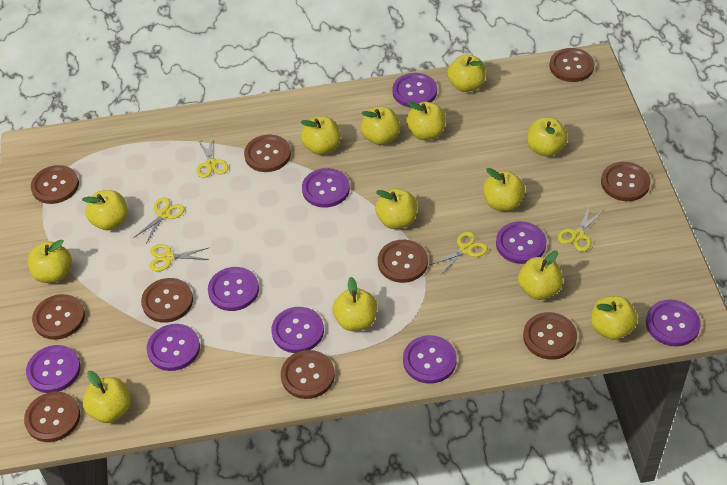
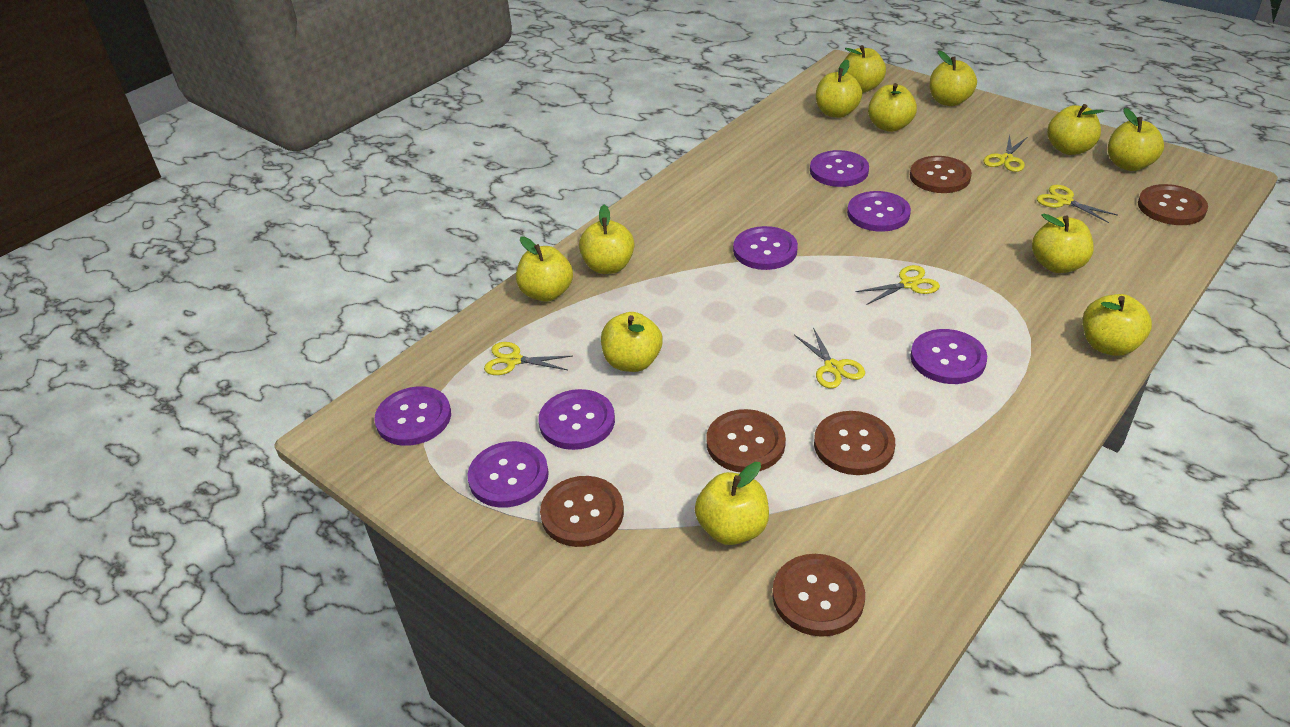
brown button: [24,392,80,442] [31,165,79,204] [32,294,85,340] [141,278,193,323] [244,135,291,172] [281,350,335,399] [378,240,428,283] [523,312,577,359] [549,48,594,82] [601,162,650,201] = 10 -> [540,476,624,547] [706,409,786,472] [772,554,865,637] [814,411,895,475] [910,156,972,193] [1138,184,1208,225] = 6
purple button: [26,345,80,393] [147,324,200,371] [208,267,259,311] [271,307,324,353] [302,168,350,208] [392,73,437,108] [403,335,457,384] [496,221,546,264] [646,299,701,346] = 9 -> [374,386,451,446] [467,441,549,508] [538,389,615,450] [733,226,798,270] [810,150,869,187] [847,191,911,232] [910,329,987,384] = 7
yellow apple: [28,239,72,283] [82,190,128,230] [83,371,131,423] [300,116,341,155] [333,277,377,331] [360,107,400,145] [375,188,417,229] [406,101,446,140] [447,54,485,92] [483,168,525,211] [518,251,563,300] [527,117,568,157] [591,296,637,340] = 13 -> [516,236,573,302] [579,205,634,274] [601,312,663,372] [695,462,769,545] [816,60,862,118] [845,45,886,93] [868,83,917,132] [930,50,977,106] [1032,213,1094,273] [1047,104,1104,155] [1083,294,1152,356] [1108,108,1164,171] = 12

